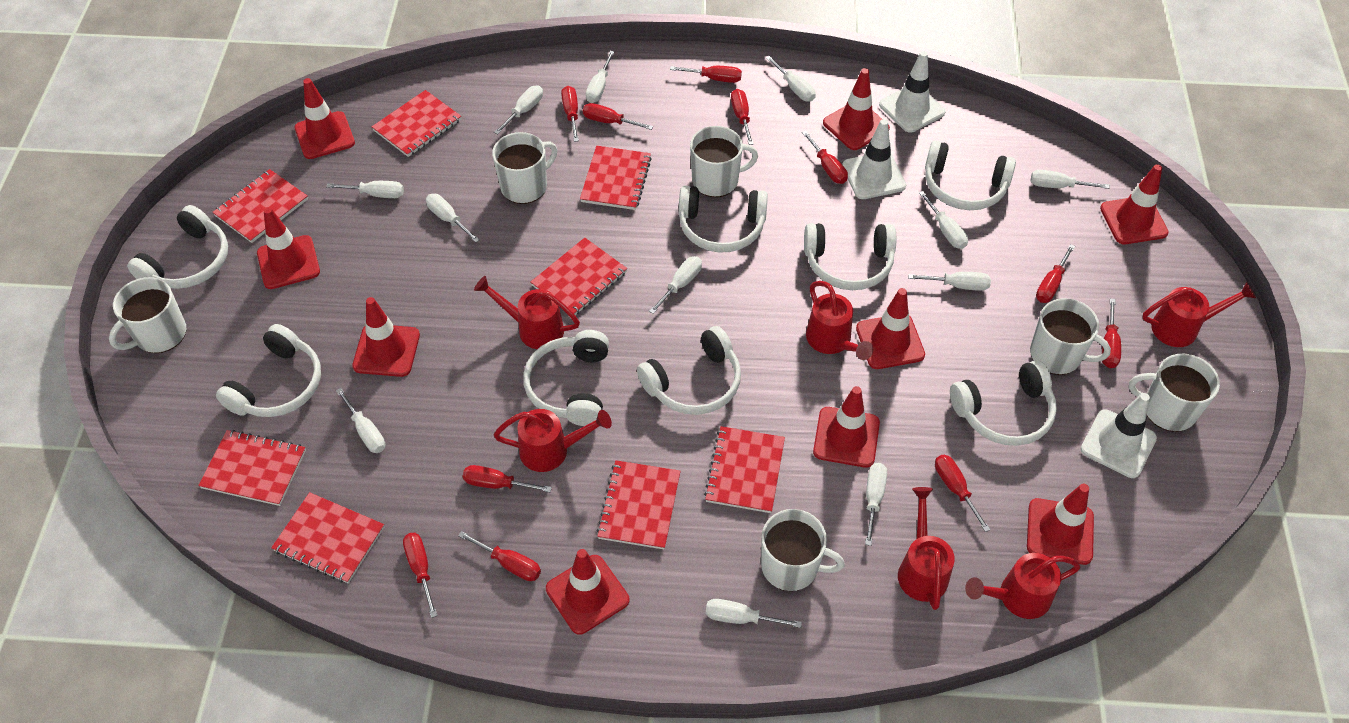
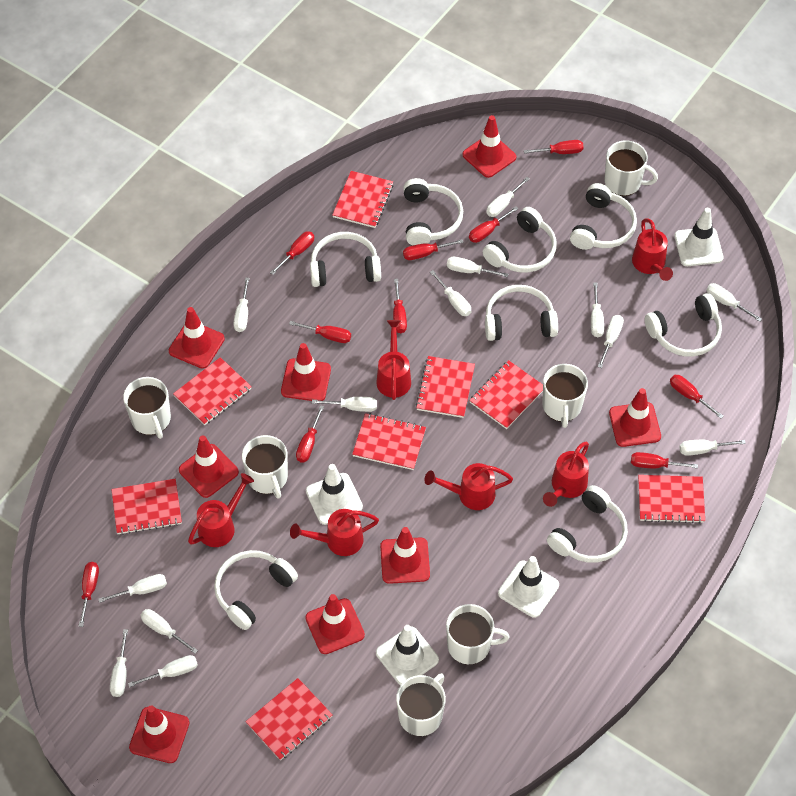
red screwdriver: [403,533,438,618] [458,531,541,581] [463,465,552,492] [561,86,579,142] [583,103,653,130] [670,66,742,83] [731,89,754,145] [802,131,848,184] [935,455,991,532] [1036,244,1075,303] [1102,298,1121,368] = 11 -> [79,562,99,627] [270,231,314,275] [289,321,351,343] [296,405,324,462] [393,279,407,333] [403,239,464,260] [469,206,519,243] [524,140,584,154] [631,452,698,468] [670,375,723,419] = 10
red traffic cone: [257,207,320,289] [294,78,355,159] [352,297,420,377] [546,549,629,634] [813,386,880,468] [823,68,890,150] [856,288,925,369] [1027,484,1094,565] [1100,164,1169,244] = 9 -> [129,705,189,763] [169,307,225,369] [179,435,239,498] [281,343,331,401] [305,594,365,654] [380,527,430,584] [462,115,516,178] [609,388,661,447] = 8
white screwdriver: [326,181,404,198] [336,388,385,453] [426,194,480,242] [494,86,543,134] [586,51,615,103] [649,256,702,314] [706,599,802,628] [766,56,816,101] [865,463,887,546] [908,272,991,291] [919,191,968,249] [1031,170,1109,189] = 12 -> [98,574,167,603] [110,629,128,697] [128,655,198,687] [141,609,198,654] [234,278,250,332] [312,397,377,412] [430,270,471,316] [447,257,508,277] [486,177,530,217] [591,283,604,337] [598,315,624,368] [679,439,746,456] [706,283,762,322] = 13
white traffic cone: [842,119,906,199] [879,51,946,132] [1081,393,1157,478] = 3 -> [306,464,363,525] [376,625,439,685] [498,556,559,618] [674,208,723,266] = 4

